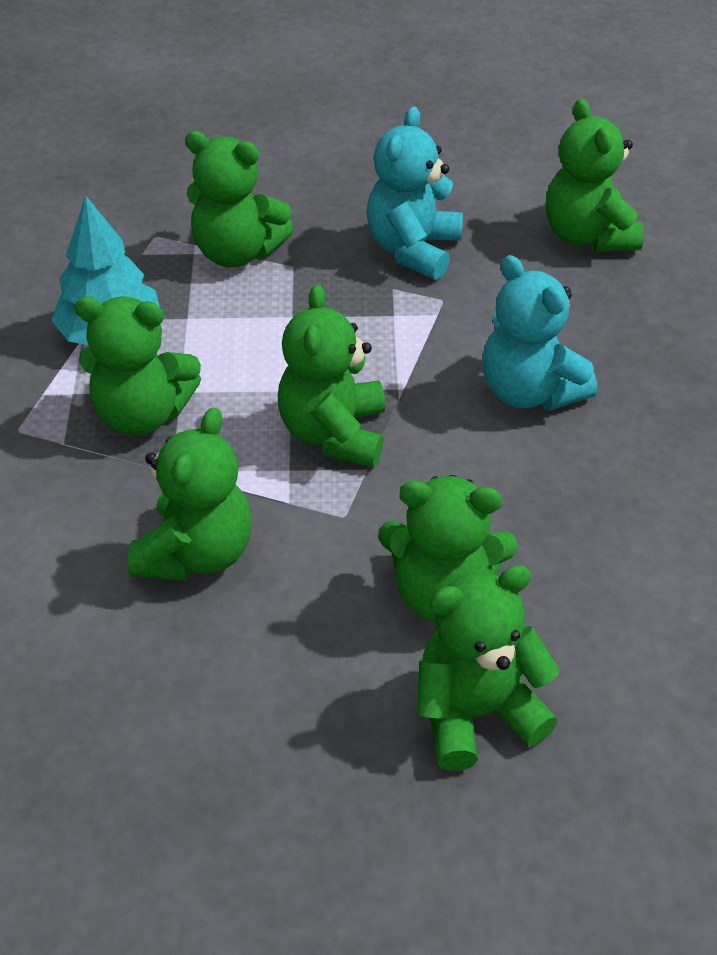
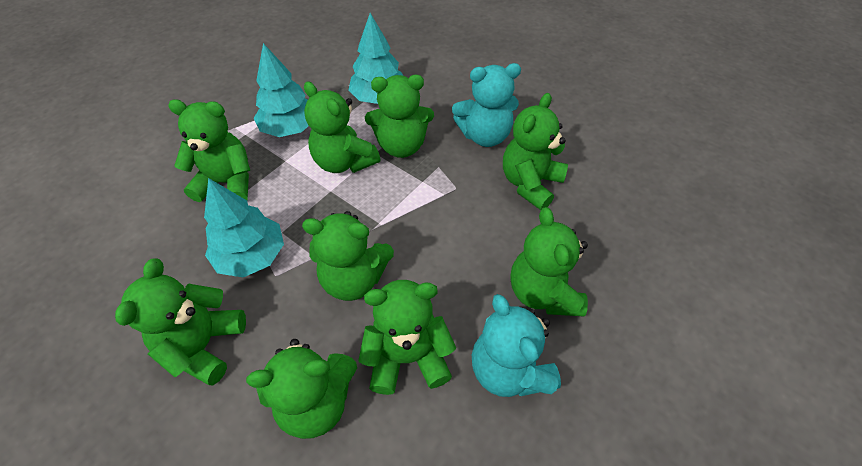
green teddy bear: [74,297,201,436] [127,408,252,581] [185,131,294,267] [278,284,385,468] [378,475,518,622] [417,565,560,771] [546,99,644,252] = 7 -> [115,258,246,385] [168,99,250,202] [246,339,357,439] [302,211,394,301] [304,81,381,173] [358,280,456,395] [365,75,434,158] [503,93,568,210] [511,207,588,316] = 9
turquoise tree: [51,195,160,345] = 1 -> [204,178,284,277] [253,43,309,137] [348,13,403,104] = 3

